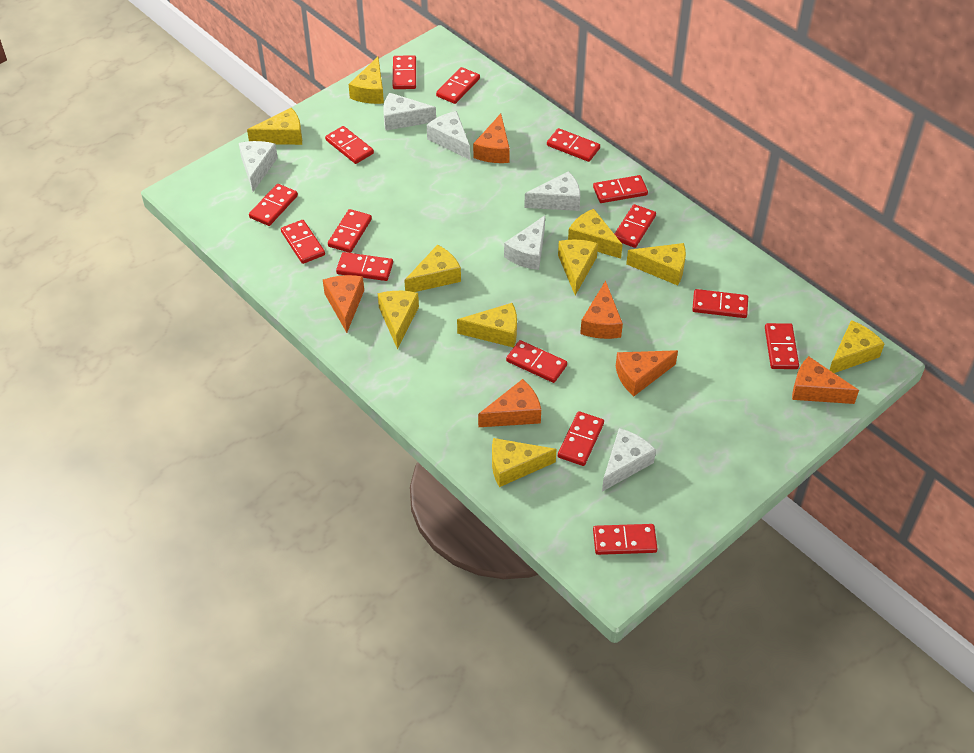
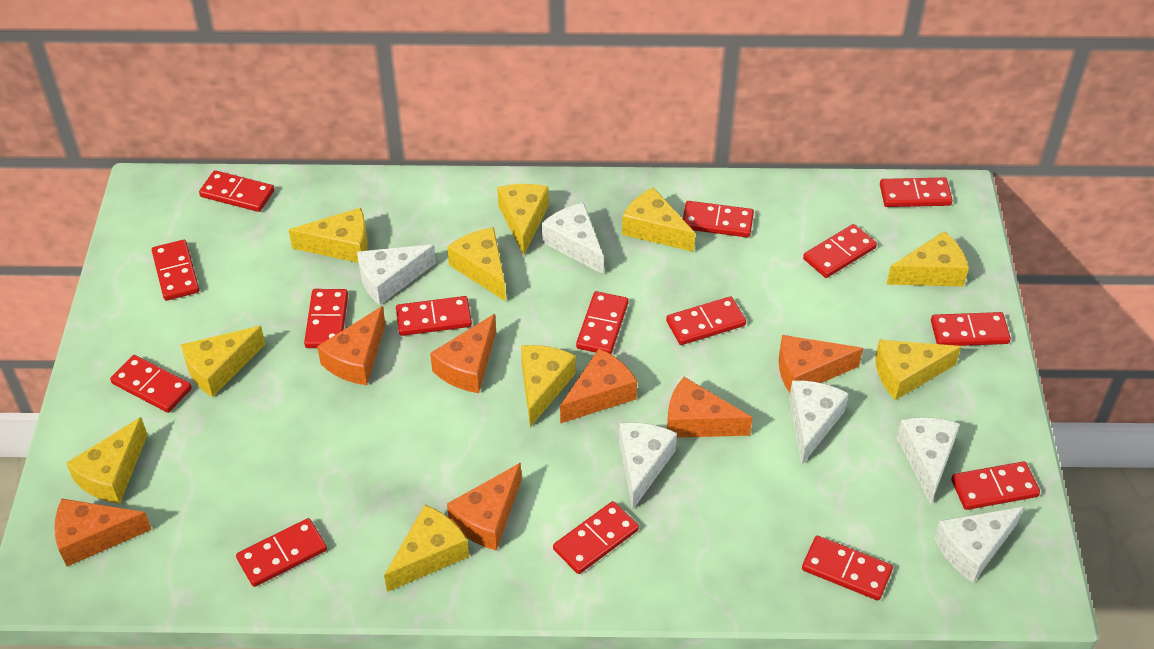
orange cheese: [323,275,364,333] [473,113,510,163] [478,379,541,427] [580,281,623,339] [616,350,678,396] [792,356,859,404] = 6 -> [54,499,152,566] [317,306,385,385] [430,314,496,393] [447,462,521,551] [560,349,637,423] [667,377,753,438] [779,335,863,393] = 7

